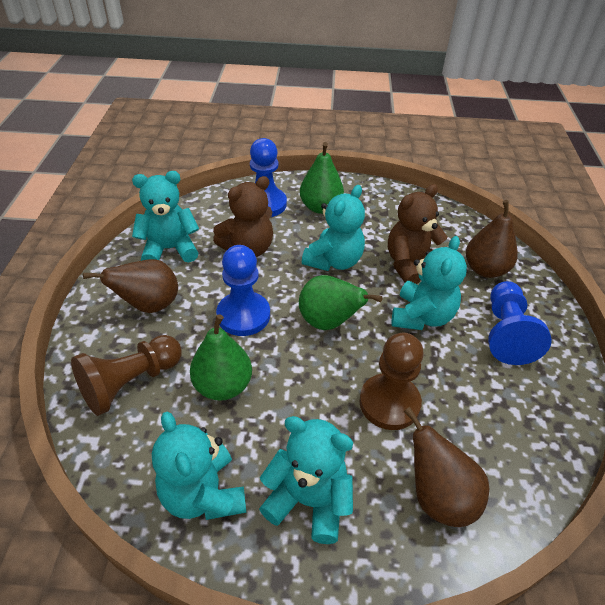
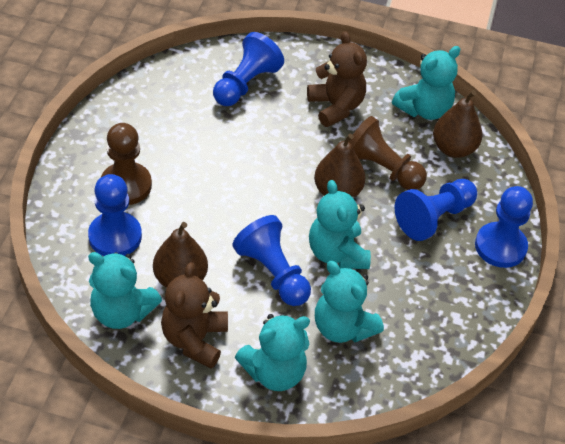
blue pawn: [216,245,270,336] [250,138,287,217] [488,281,552,365] = 3 -> [88,174,142,256] [213,32,284,106] [232,215,311,306] [395,179,477,241] [475,186,533,268] = 5
green pear: [190,314,252,401] [299,275,383,330] [300,142,344,214] = 3 -> none = 0

